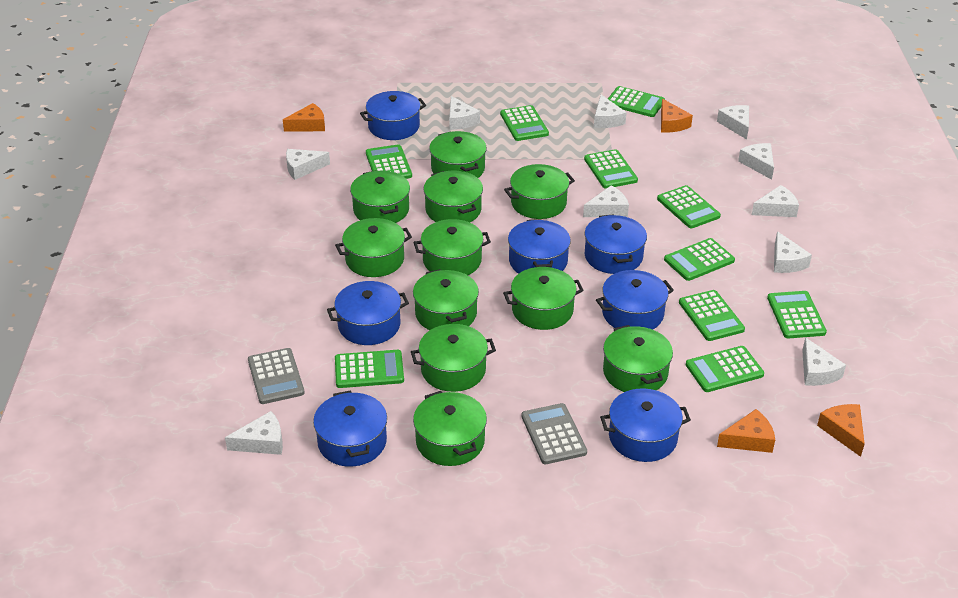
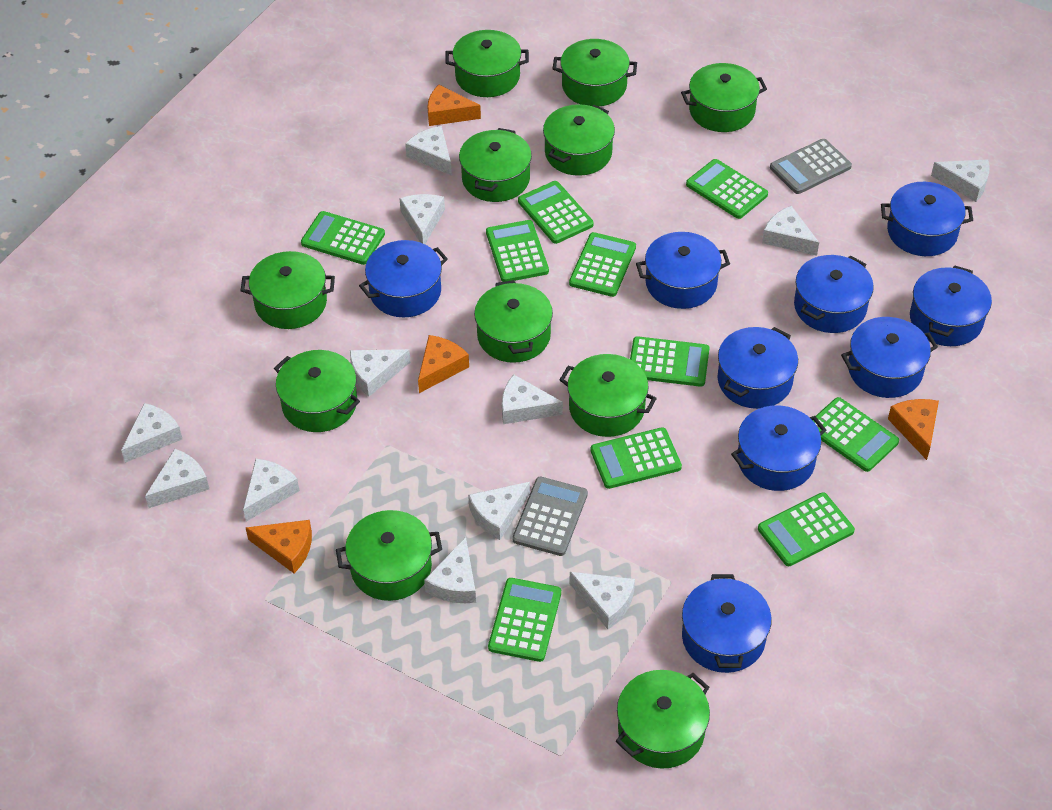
blue pot: [313,390,387,467] [327,281,409,345] [360,91,426,140] [508,219,571,274] [584,214,647,274] [596,270,674,330] [600,388,691,462] = 7 -> [359,240,448,317] [636,232,730,309] [682,574,772,673] [717,327,798,409] [731,406,826,491] [794,255,874,333] [841,317,938,398] [881,182,973,256] [910,265,992,346] = 9
white cheese: [225,411,283,455] [286,149,330,180] [449,96,480,130] [583,185,629,217] [594,95,627,128] [717,105,749,139] [738,143,774,180] [752,185,799,217] [774,231,812,273] [802,337,846,386] = 10 -> [121,403,182,463] [145,449,209,508] [243,459,300,522] [350,349,410,397] [399,194,445,244] [405,126,452,176] [424,537,476,603] [468,482,530,540] [502,374,563,424] [569,572,635,629] [762,206,819,256] [931,159,989,202] = 12

